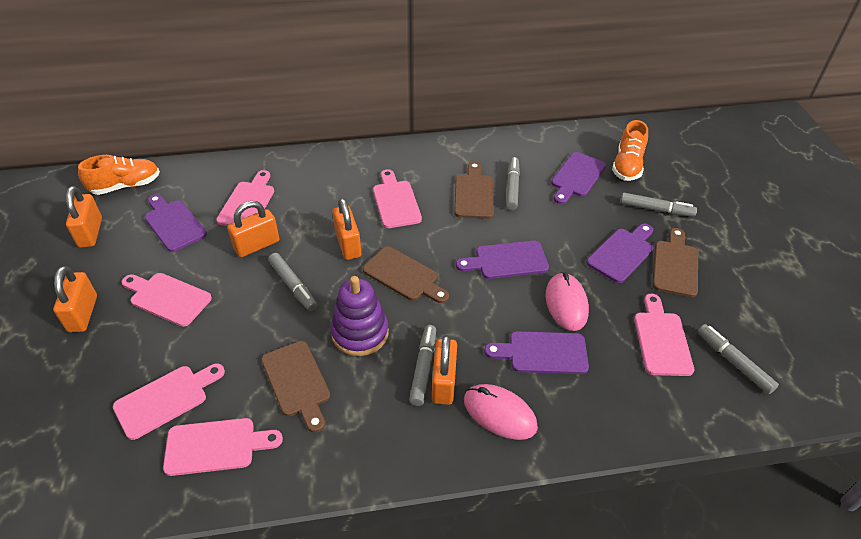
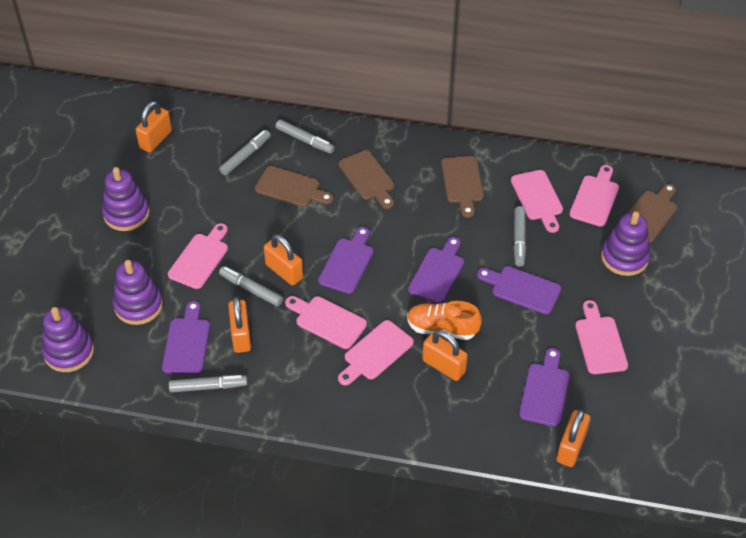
orange shoe: [78,155,160,195] [612,120,648,181] = 2 -> [407,301,482,340] = 1
pink mouse: [464,384,538,440] [545,272,589,331] = 2 -> none = 0
purple stacking toy: [330,276,389,356] = 1 -> [42,307,94,372] [102,167,150,231] [113,260,163,325] [601,211,650,276] = 4

